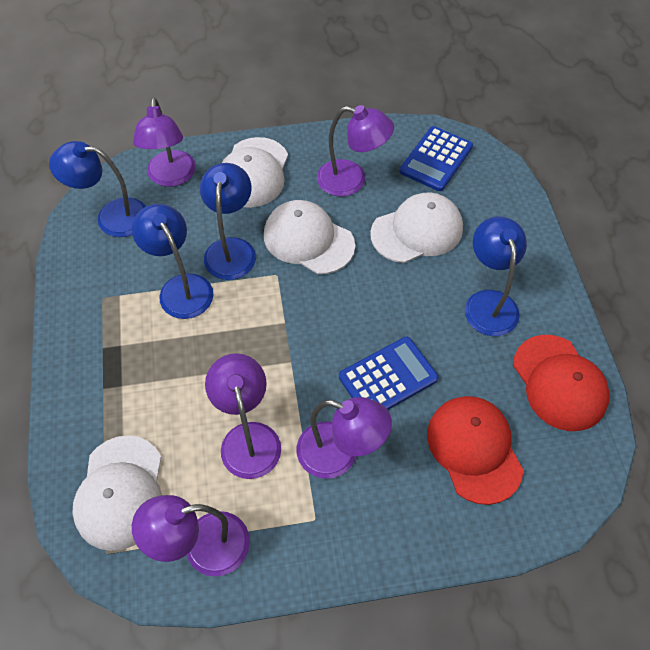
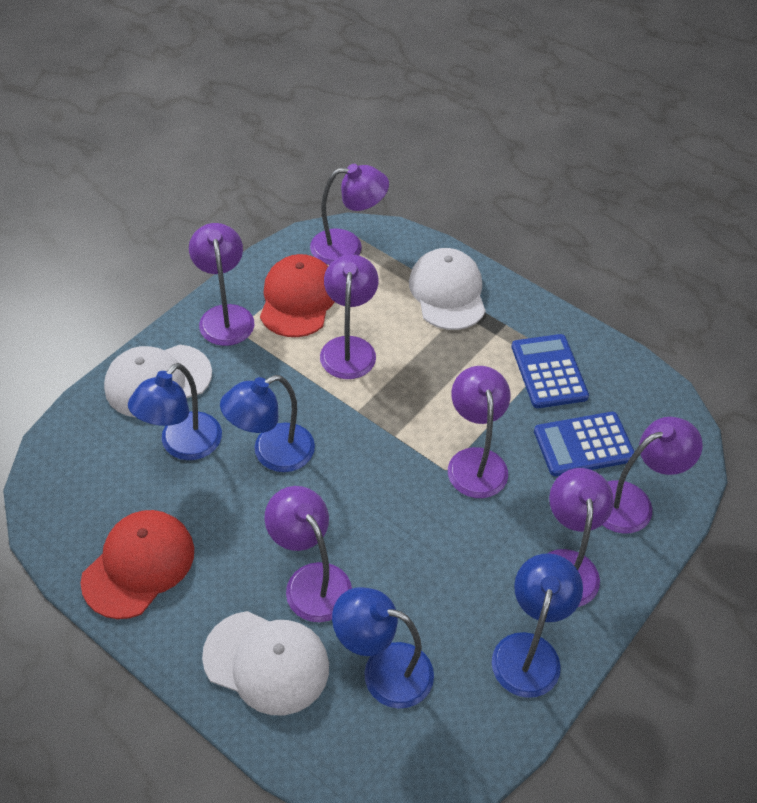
purple lamp: [132,495,250,576] [133,98,196,187] [205,353,281,479] [297,397,392,479] [317,105,394,197] = 5 -> [189,223,254,346] [264,486,352,622] [310,164,389,265] [320,255,379,379] [448,366,510,498] [547,468,614,607] [603,417,703,534] = 7
white cap: [72,435,162,551] [222,137,288,208] [264,200,355,274] [370,193,463,263] = 4 -> [104,345,212,417] [202,611,329,715] [409,248,486,330] = 3

